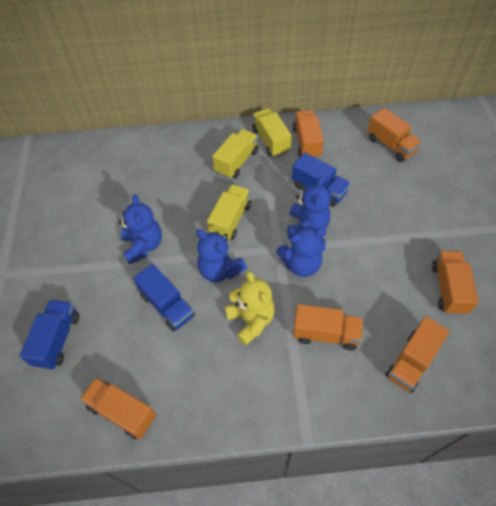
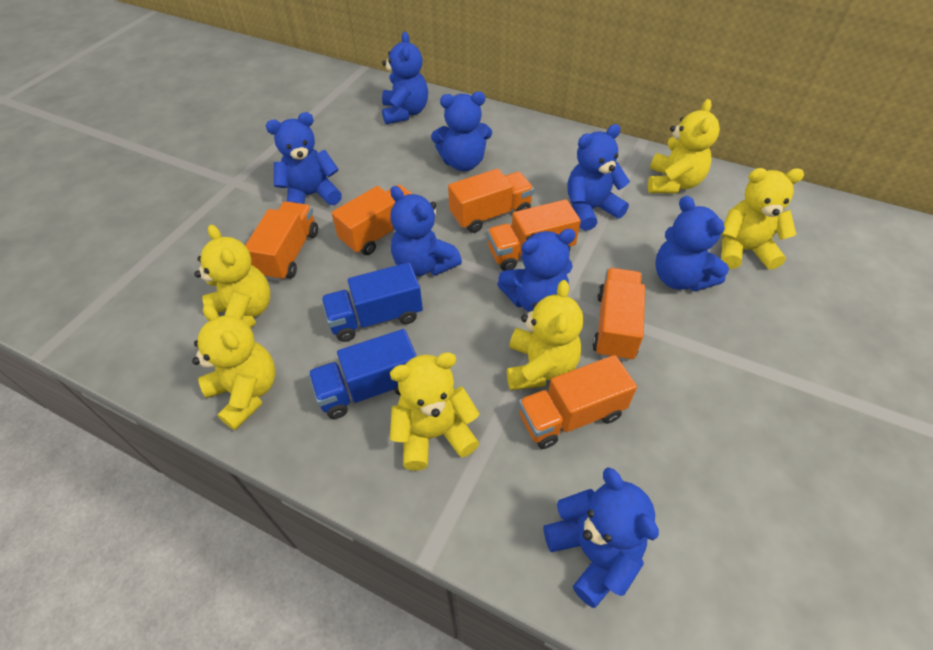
blue teddy bear: [118,194,162,264] [196,229,247,282] [276,225,326,277] [287,176,331,239] = 4 -> [266,112,342,205] [382,32,428,124] [390,186,462,276] [431,92,492,171] [497,229,576,312] [544,467,659,608] [567,124,630,231] [655,196,729,292] = 8
blue truck: [20,300,79,370] [133,264,195,332] [292,152,350,207] = 3 -> [309,329,417,419] [321,262,423,342] = 2
yellow teddy bear: [225,271,275,345] = 1 -> [192,304,276,430] [194,225,271,328] [390,352,480,471] [507,280,583,390] [648,99,720,193] [721,168,804,270] = 6
yellow truck: [207,184,251,241] [212,129,258,179] [252,108,292,157] = 3 -> none = 0

